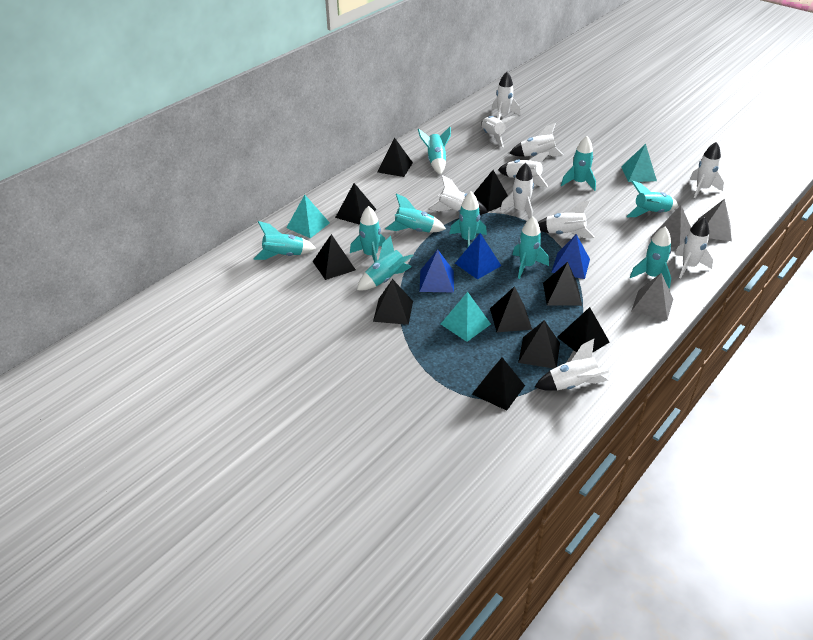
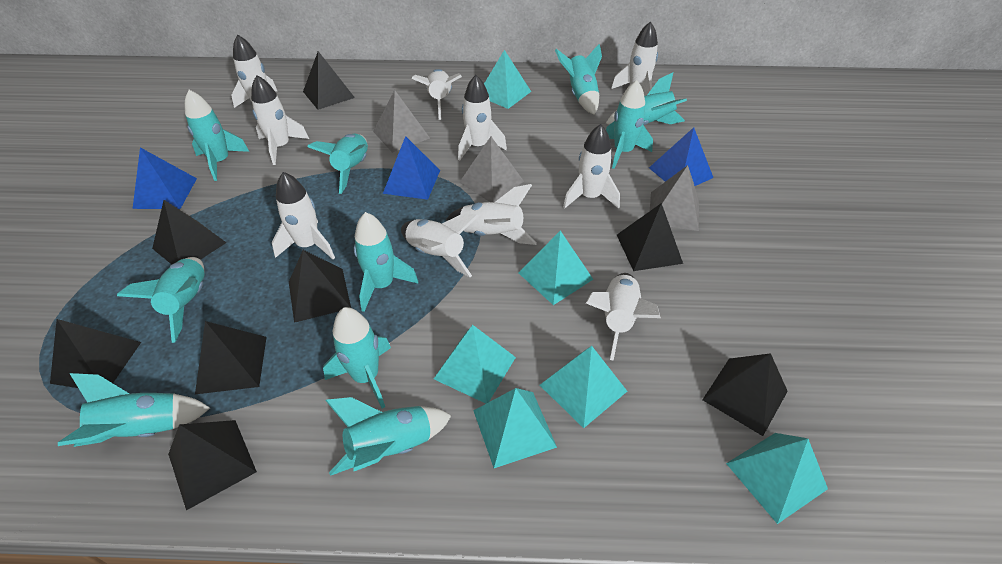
black pyramid: [313,234,356,280] [335,183,376,225] [373,279,413,325] [378,138,413,177] [472,357,525,411] [473,170,508,212] [490,286,532,332] [518,320,560,369] [543,262,582,306] [557,307,610,353] = 10 -> [50,319,141,388] [152,200,226,264] [168,420,257,510] [195,321,266,394] [289,250,351,323] [303,51,355,110] [617,203,683,271] [703,353,788,436] = 8
turquoise pyramid: [286,195,330,238] [441,292,491,342] [621,144,657,182] = 3 -> [434,325,516,404] [473,388,557,468] [484,50,531,109] [518,231,593,305] [540,346,627,428] [726,433,828,524] = 6

